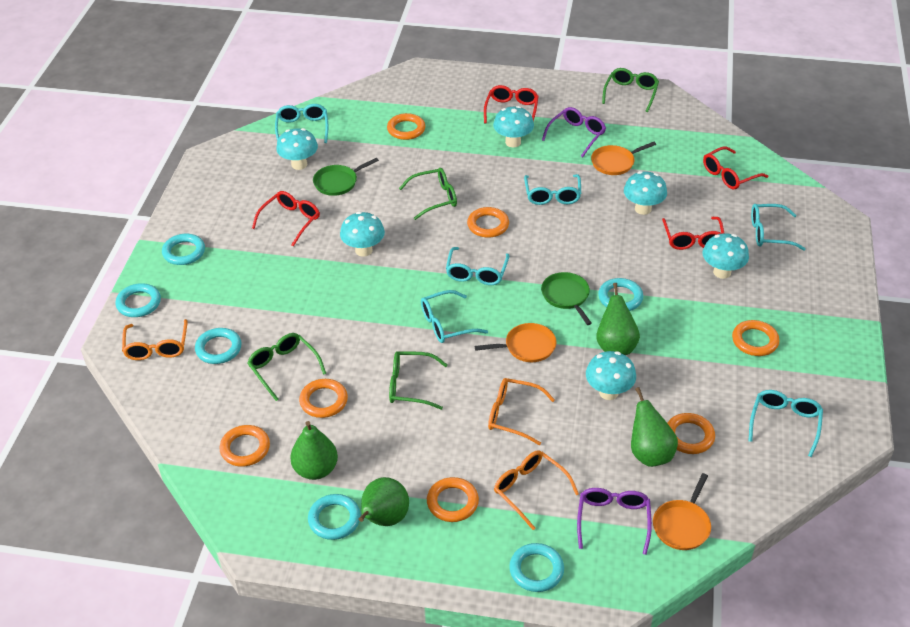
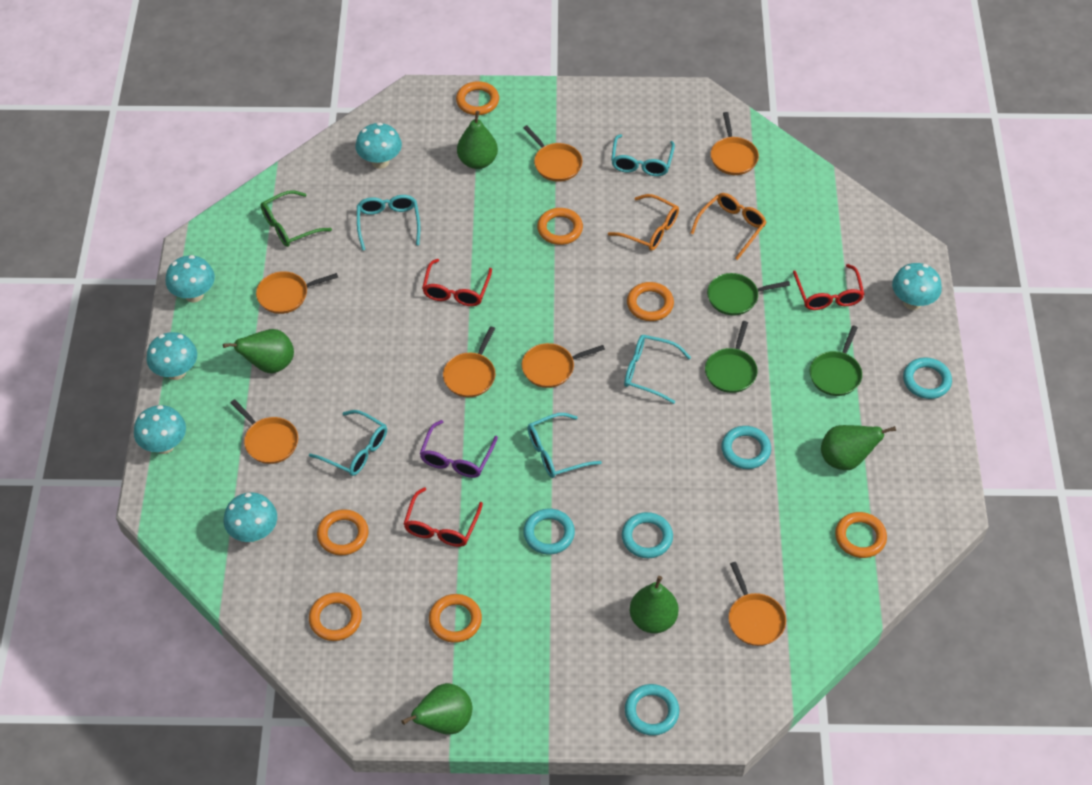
green glasses: [247,333,326,401] [389,351,447,410] [399,168,457,220] [602,68,659,112] = 4 -> [261,190,332,247] = 1
green pan: [313,158,379,196] [541,272,592,325] = 2 -> [705,321,758,393] [707,273,790,316] [810,326,862,396] = 3
green pear: [290,421,338,480] [358,477,409,526] [596,283,640,355] [631,387,678,467] = 4 -> [223,329,294,373] [401,683,472,735] [457,111,498,169] [630,576,679,633] [821,425,896,470] = 5
orange glasses: [122,319,188,360] [488,378,555,445] [494,450,579,530] = 3 -> [608,194,679,251] [691,193,767,260] = 2
orange pan: [474,323,556,362] [591,142,656,175] [653,473,711,550] = 3 -> [230,399,298,464] [256,271,338,314] [443,326,495,397] [522,343,605,388] [523,125,583,182] [711,112,759,175] [728,562,786,646] = 7
purple glasses: [542,107,606,157] [577,488,652,555] = 2 -> [420,420,498,478] = 1
red glasses: [252,191,320,247] [484,85,539,123] [662,217,724,250] [703,146,768,190] = 4 -> [404,487,483,547] [422,259,492,306] [793,264,865,310] = 3
turquoise glasses: [275,104,328,143] [421,290,488,343] [446,247,509,285] [524,174,581,205] [749,390,823,457] [751,204,806,251] = 6 -> [309,410,387,476] [357,195,420,251] [528,413,602,478] [611,134,675,176] [624,335,691,404] = 5
turquoise ring: [115,283,161,317] [162,234,205,265] [195,328,242,364] [308,494,361,540] [509,543,564,592] [598,278,643,311] = 6 -> [523,509,575,554] [622,512,673,558] [625,684,679,736] [721,426,771,469] [903,357,952,399] = 5

